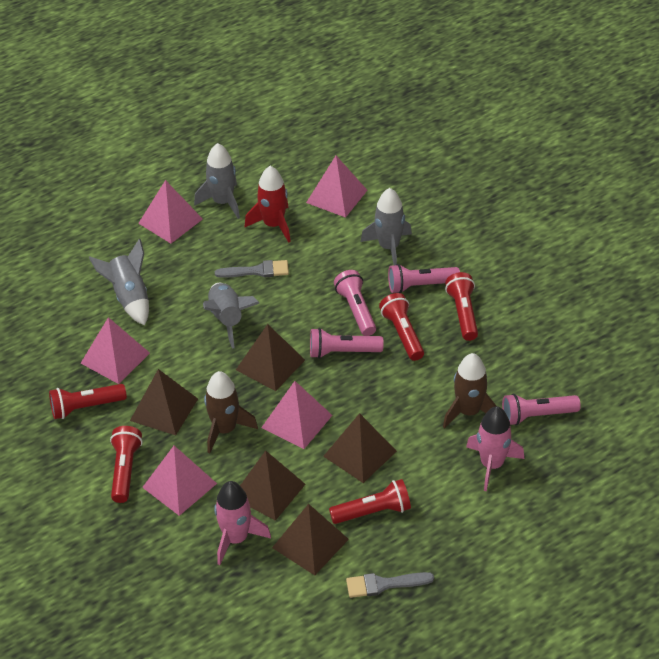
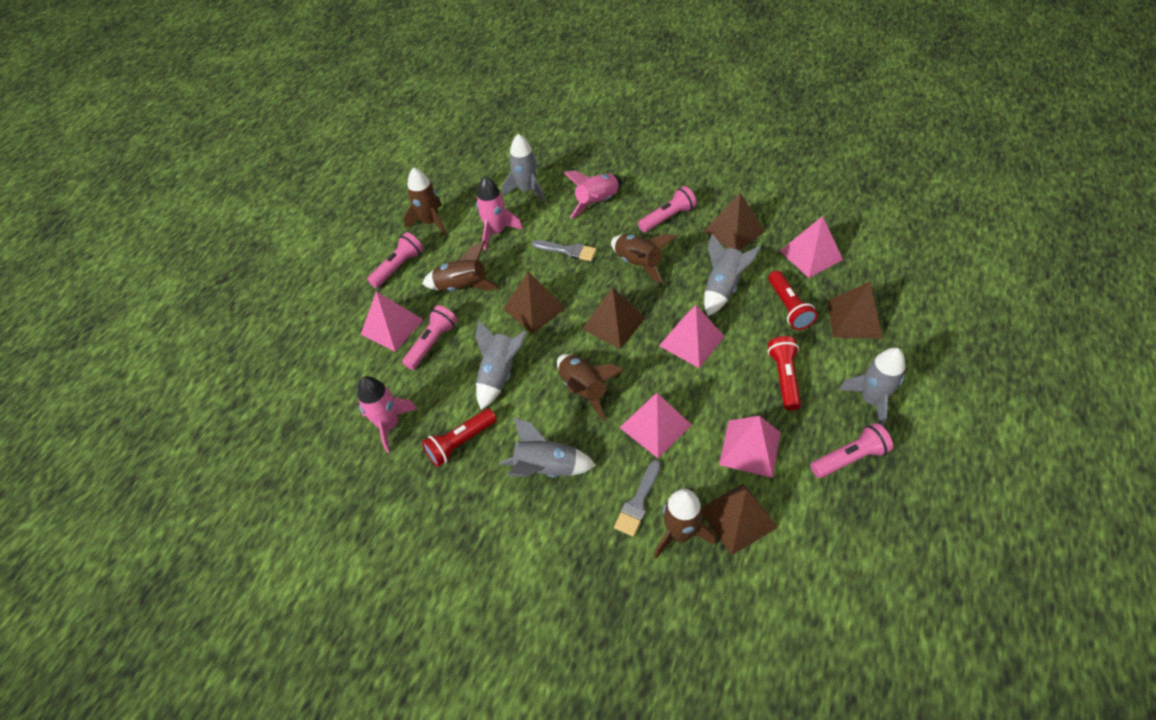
brown rocket: [204,371,258,454] [443,353,496,429] = 2 -> [404,167,447,236] [422,241,500,291] [557,354,624,421] [611,234,677,285] [654,489,716,559] = 5
grey rocket: [89,239,149,325] [194,143,240,219] [203,283,259,348] [361,188,412,265] = 4 -> [475,320,527,410] [500,417,596,477] [502,134,545,202] [704,234,761,316] [839,348,905,426] = 5
pink rocket: [214,481,271,565] [466,406,524,491] = 2 -> [357,376,418,453] [476,177,523,250] [564,170,622,219] = 3
red flashlight: [49,384,127,419] [110,426,143,503] [329,479,411,524] [379,293,424,361] [445,272,478,341] = 5 -> [422,408,497,467] [768,271,817,330] [768,336,801,411] = 3
red rocket: [245,166,291,243] = 1 -> none = 0

